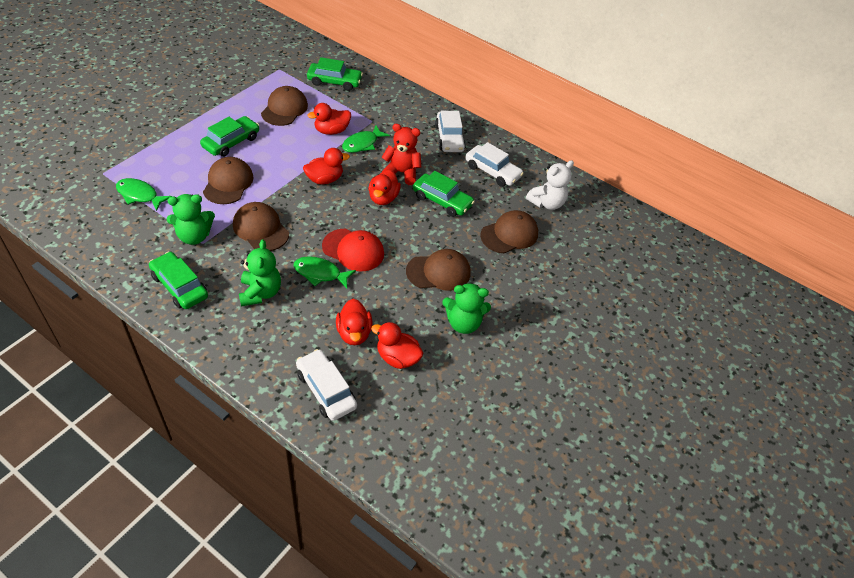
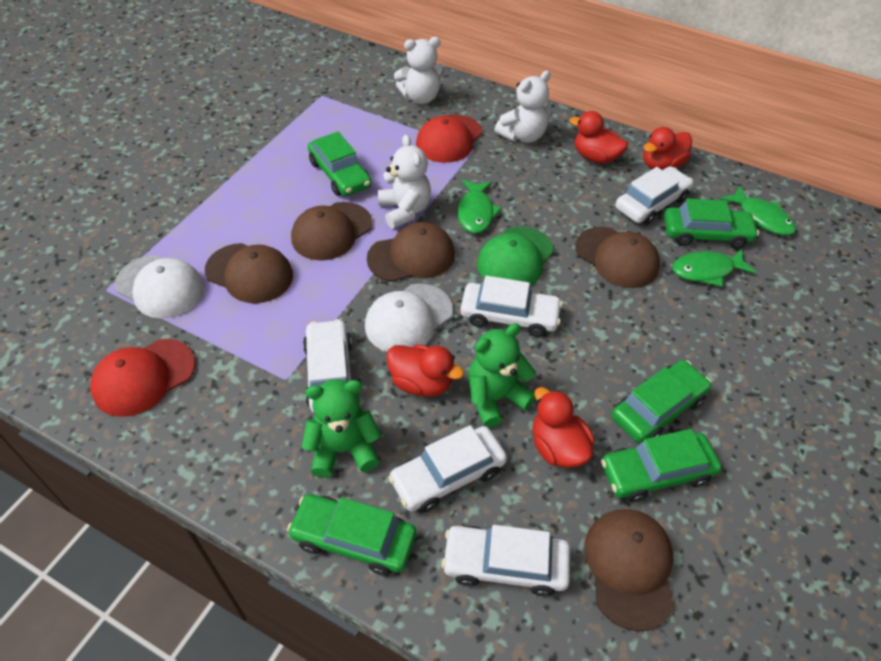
green cap: none = 0 -> [477,226,554,286] = 1
green car: [149,252,208,309] [200,116,259,157] [307,57,363,91] [413,171,475,217] = 4 -> [287,494,416,576] [308,132,372,196] [601,429,722,502] [611,360,711,443] [664,198,759,249] = 5
green teddy bear: [167,194,215,245] [239,239,281,307] [442,283,491,334] = 3 -> [302,379,381,478] [468,323,536,428] = 2
red cap: [322,229,384,272] = 1 -> [90,339,195,417] [416,114,483,163] = 2
red duck: [303,148,350,185] [307,103,351,135] [336,299,372,345] [369,169,401,205] [371,322,423,369] = 5 -> [386,344,464,397] [532,387,595,468] [569,111,628,164] [643,127,692,170] = 4
red teddy bear: [381,124,421,185] = 1 -> none = 0
white cap: none = 0 -> [115,255,204,319] [365,283,453,352] = 2
white car: [296,349,357,421] [435,111,466,152] [465,142,524,186] = 3 -> [303,319,352,413] [388,425,507,512] [442,525,570,597] [460,276,563,337] [615,166,693,225] = 5
white teddy bear: [526,160,574,210] = 1 -> [378,135,431,229] [394,37,445,104] [494,71,550,143] = 3

